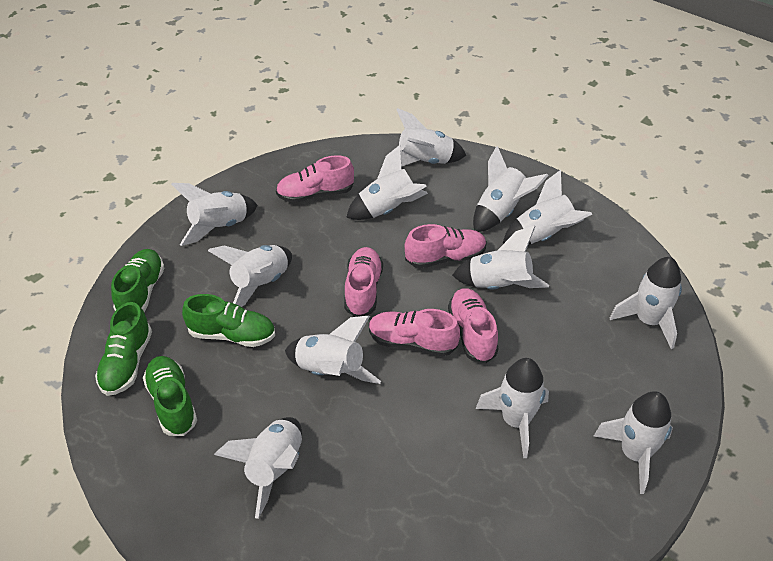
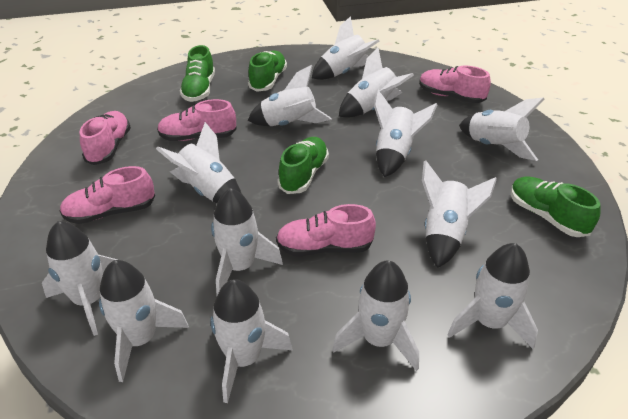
white rocket: [171,183,258,246] [208,245,292,307] [214,417,302,519] [285,316,381,384] [346,145,428,220] [396,108,466,167] [452,226,549,290] [473,146,549,232] [476,358,549,458] [503,170,592,245] [594,392,673,494] [610,257,682,349] = 12 -> [42,221,117,336] [99,260,189,382] [156,122,242,203] [210,279,293,403] [211,188,283,295] [248,65,332,126] [312,16,380,80] [332,260,419,371] [339,47,414,118] [374,89,437,177] [422,160,497,268] [447,243,538,349] [459,98,544,161] = 13

